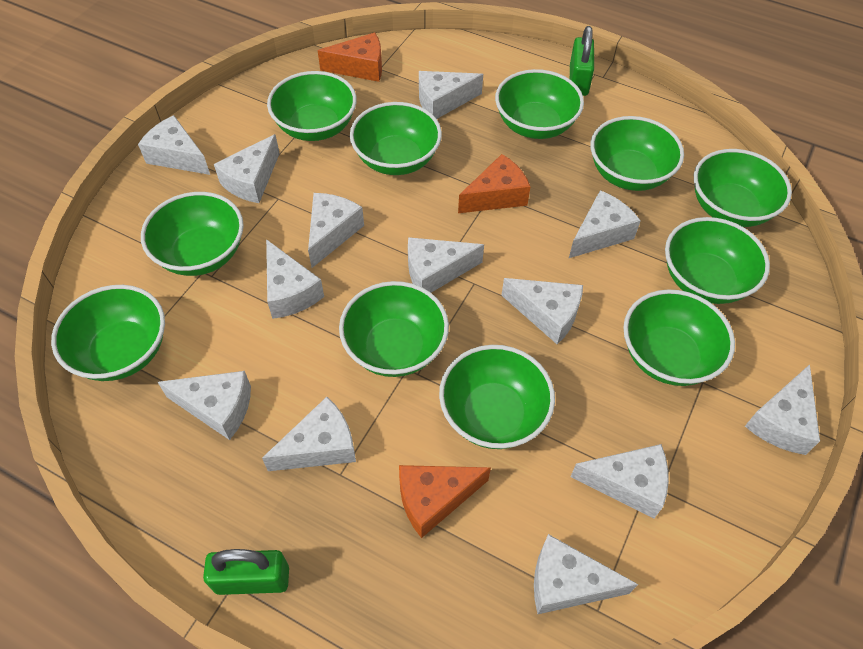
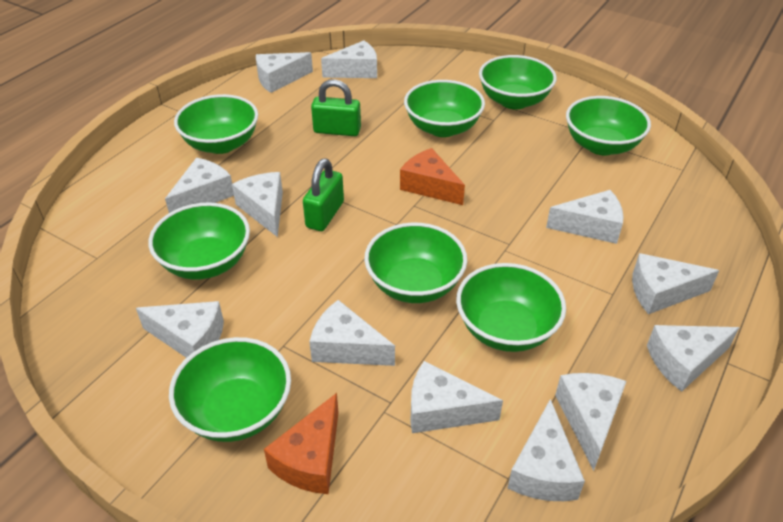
green bowl: [51,285,165,381] [141,192,244,276] [267,71,357,141] [339,281,449,377] [350,102,442,175] [439,345,555,449] [495,69,584,139] [590,116,684,191] [623,289,735,386] [665,217,770,304] [694,149,792,227] = 11 -> [148,203,250,280] [169,337,291,442] [174,94,258,154] [364,223,467,303] [404,80,485,137] [456,263,566,352] [479,55,557,109] [566,96,651,155] = 8
orange cheese: [318,33,382,82] [399,465,491,538] [458,154,530,213] = 3 -> [264,393,339,494] [400,148,465,205] = 2
white cheese: [138,115,210,175] [158,371,251,440] [214,134,280,203] [262,397,356,471] [266,239,324,319] [308,193,364,268] [408,237,484,292] [419,71,483,119] [501,278,583,344] [534,534,638,614] [569,190,641,258] [570,444,669,519] [745,364,820,455] = 13 -> [136,301,224,358] [165,158,234,213] [232,172,283,237] [256,52,313,93] [309,300,395,366] [321,40,377,78] [410,361,503,433] [508,399,585,501] [546,190,624,244] [555,373,626,471] [632,253,719,314] [647,325,740,392] = 12

